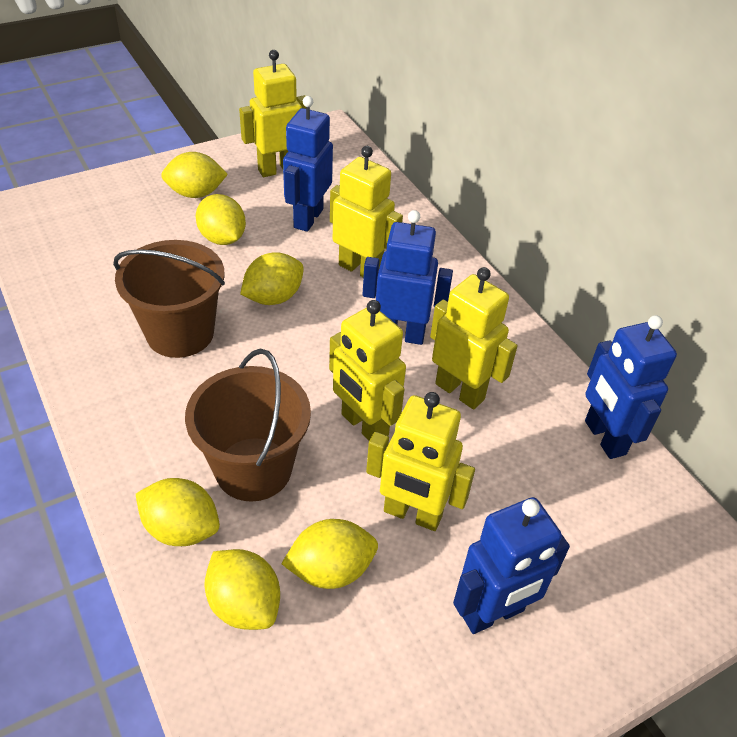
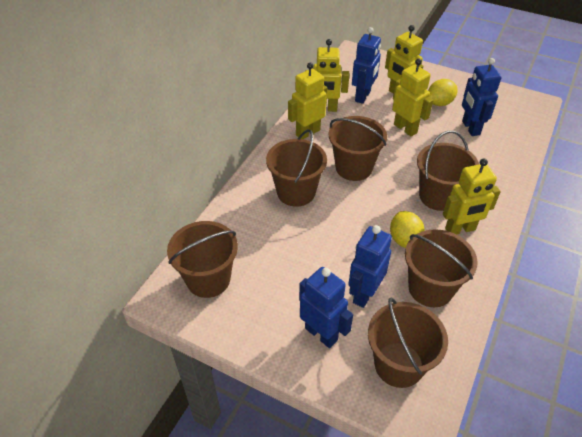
brown bucket: [113,240,225,358] [185,349,311,502] = 2 -> [167,221,238,298] [266,129,327,207] [329,116,387,181] [368,298,448,388] [405,229,478,307] [417,131,479,211] = 6
yellow lemon: [136,478,220,546] [161,152,228,198] [196,194,246,245] [204,549,280,630] [240,252,304,305] [281,519,378,589] = 6 -> [390,211,425,248] [428,79,457,106] = 2

